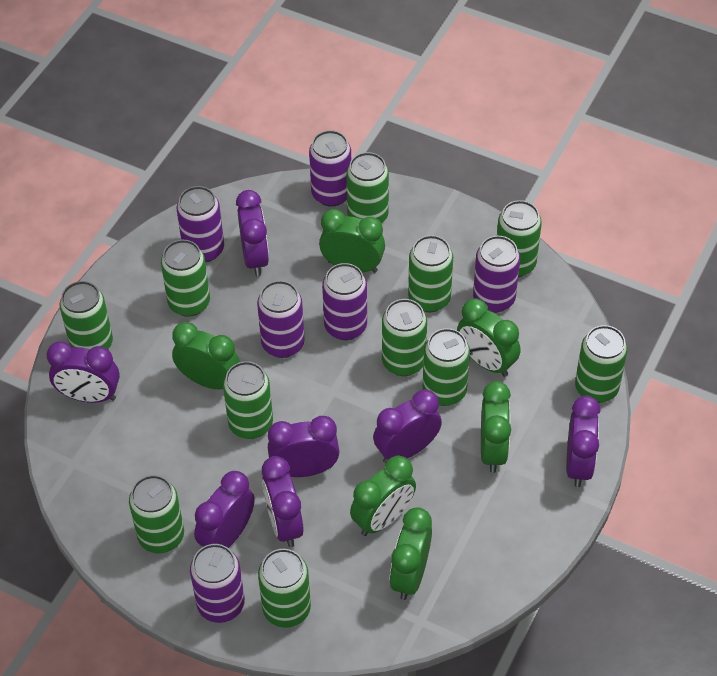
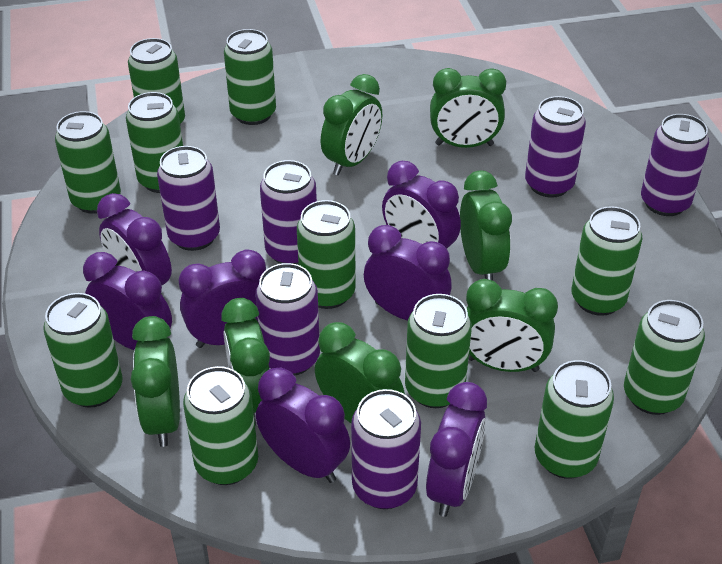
green clock: [172,322,240,389] [319,209,385,273] [350,455,416,536] [389,508,432,600] [457,299,521,377] [481,381,511,473] = 6 -> [131,316,180,447] [221,298,270,426] [315,322,405,423] [321,74,382,176] [430,68,506,148] [460,170,512,281] [466,279,558,372] = 7

